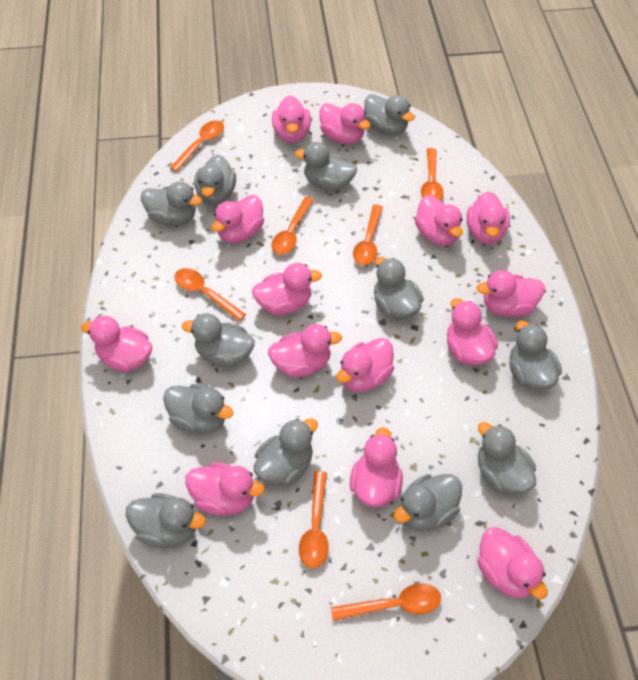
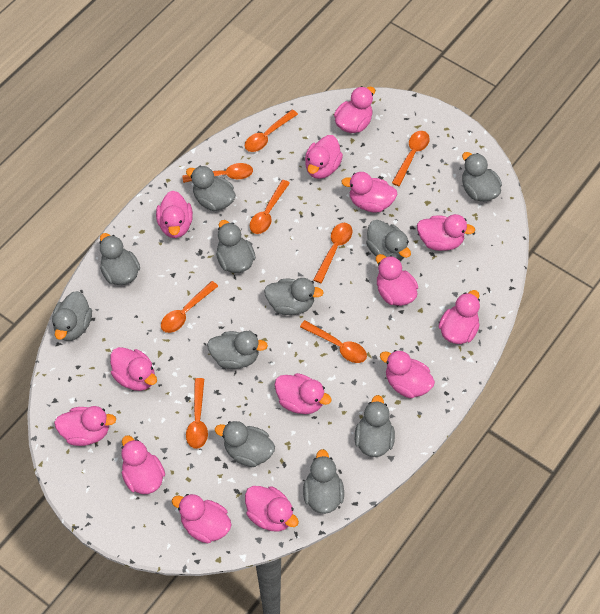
grey duck: [126,493,206,548] [141,182,202,226] [163,384,233,434] [182,313,255,368] [194,154,236,205] [254,418,318,486] [294,142,357,191] [364,94,415,136] [374,257,424,320] [394,474,462,531] [478,422,536,495] [510,321,562,390] = 12 -> [52,291,92,341] [99,233,140,285] [186,166,236,211] [207,331,268,369] [215,421,275,467] [216,220,256,273] [264,278,323,315] [303,449,344,514] [355,395,395,457] [366,220,411,261] [462,152,502,202] = 11
orange spoon: [170,120,224,172] [174,268,246,321] [271,197,314,255] [299,471,329,568] [331,583,441,621] [353,205,383,265] [421,148,444,200] = 7 -> [161,281,218,333] [183,163,253,183] [186,378,208,449] [245,109,298,152] [250,180,290,234] [300,320,367,363] [313,223,353,283] [392,131,430,186] = 8

